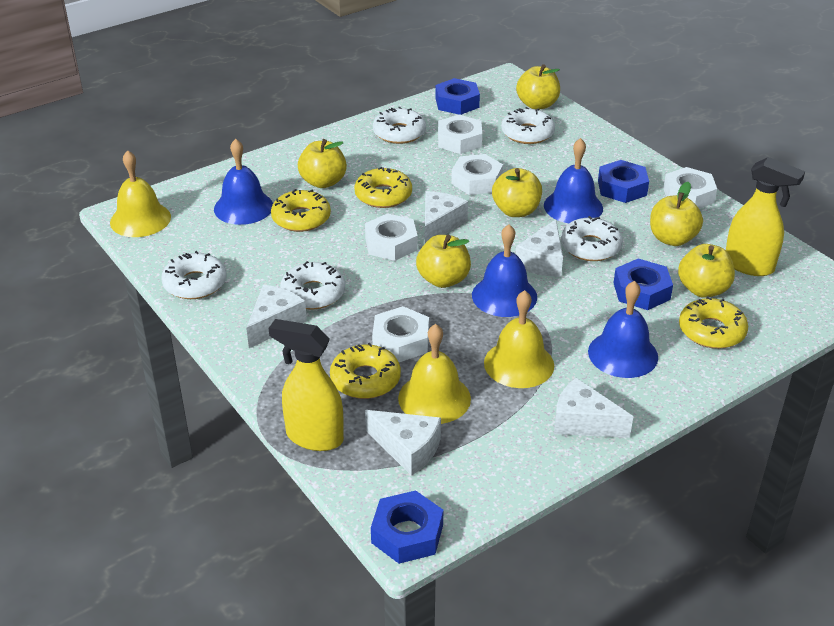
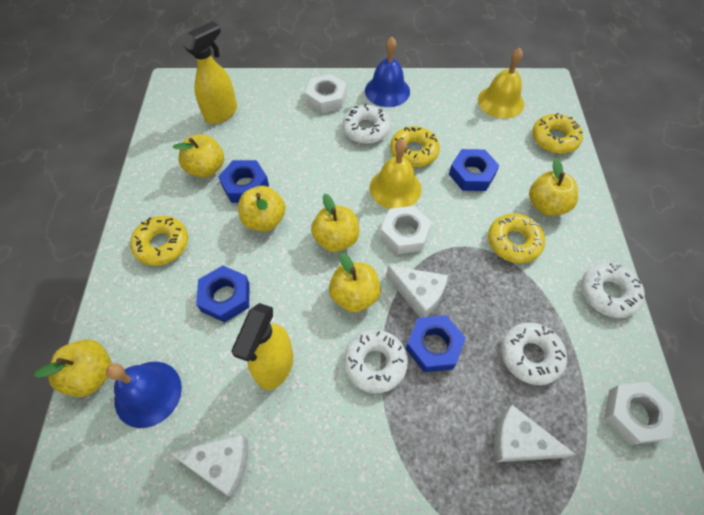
blue bell: [214,139,273,225] [472,224,537,317] [544,138,603,223] [588,281,658,378] = 4 -> [106,362,182,428] [365,37,410,107] = 2
white cheese: [246,285,307,348] [365,410,441,476] [425,191,468,243] [516,219,563,277] [554,378,633,438] = 5 -> [169,435,248,497] [386,265,448,318] [493,405,575,462] = 3
white donut: [161,251,227,299] [280,261,345,310] [373,107,426,144] [501,107,555,144] [561,216,623,261] = 5 -> [343,104,391,144] [344,330,408,393] [501,322,567,385] [581,263,645,318] = 4
white nut: [365,213,418,261] [372,306,429,362] [438,114,482,154] [451,154,503,195] [663,167,717,209] = 5 -> [305,74,347,113] [380,206,432,254] [604,382,675,445] = 3
yellow bell: [110,150,171,237] [398,324,471,424] [484,290,554,388] = 3 -> [370,139,422,209] [478,48,524,119] = 2

